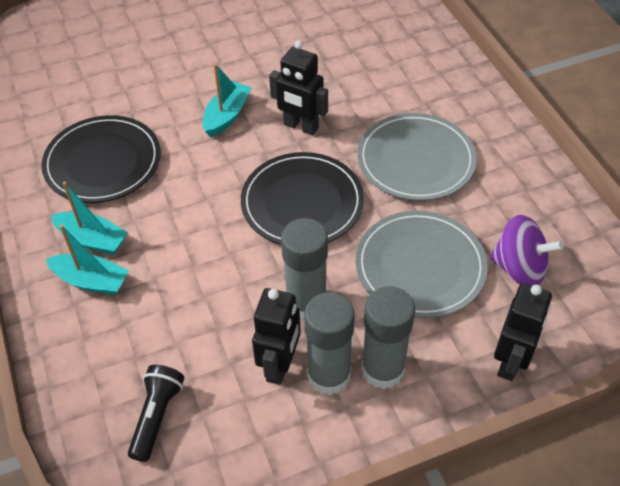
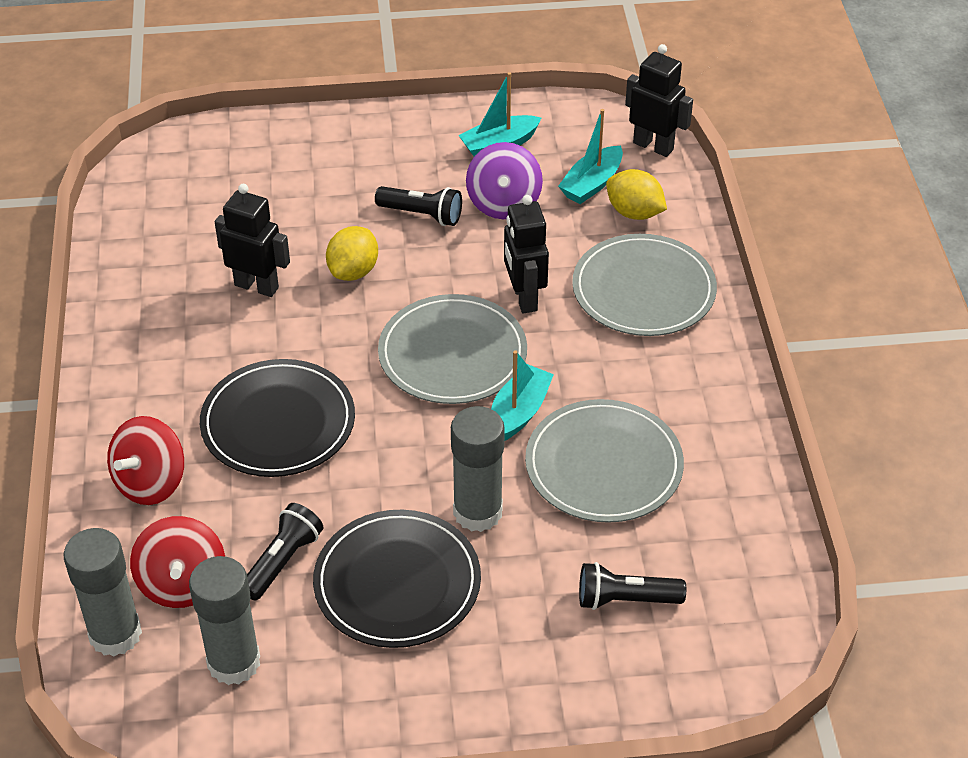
black flashlight: [128,365,184,462] = 1 -> [247,503,323,600] [375,186,462,226] [579,562,686,610] = 3
grey plate: [356,211,488,318] [357,113,477,201] = 2 -> [378,294,527,404] [525,399,684,523] [572,234,717,336] = 3
red spinning top: none = 0 -> [107,416,184,505] [130,516,225,608] = 2
yellow lemon: none = 0 -> [326,226,378,281] [606,169,667,220] = 2

